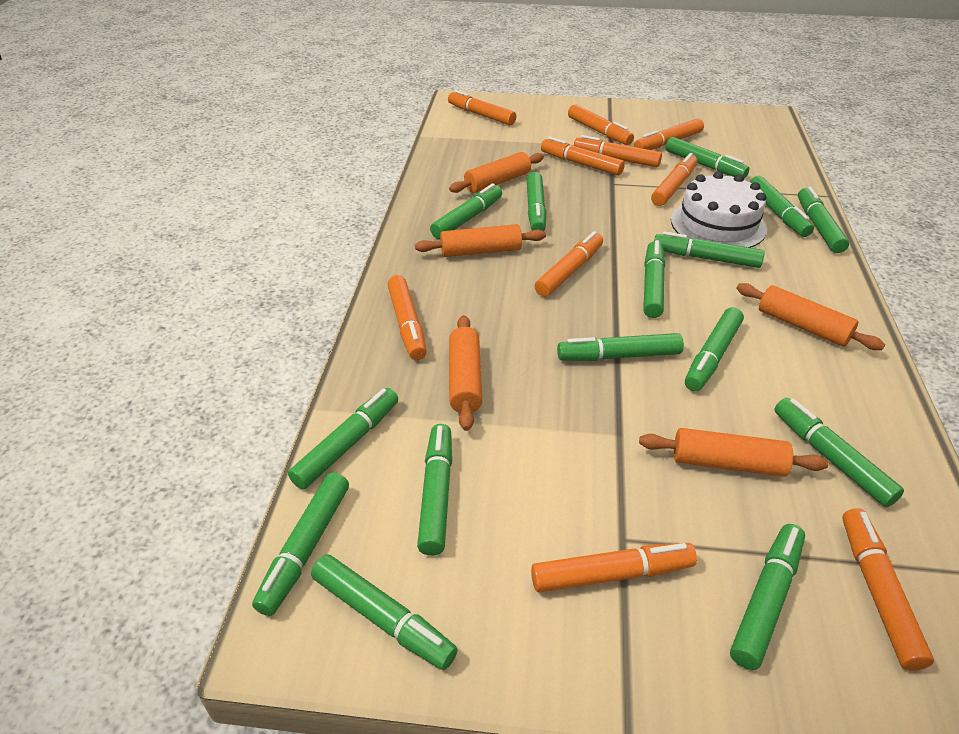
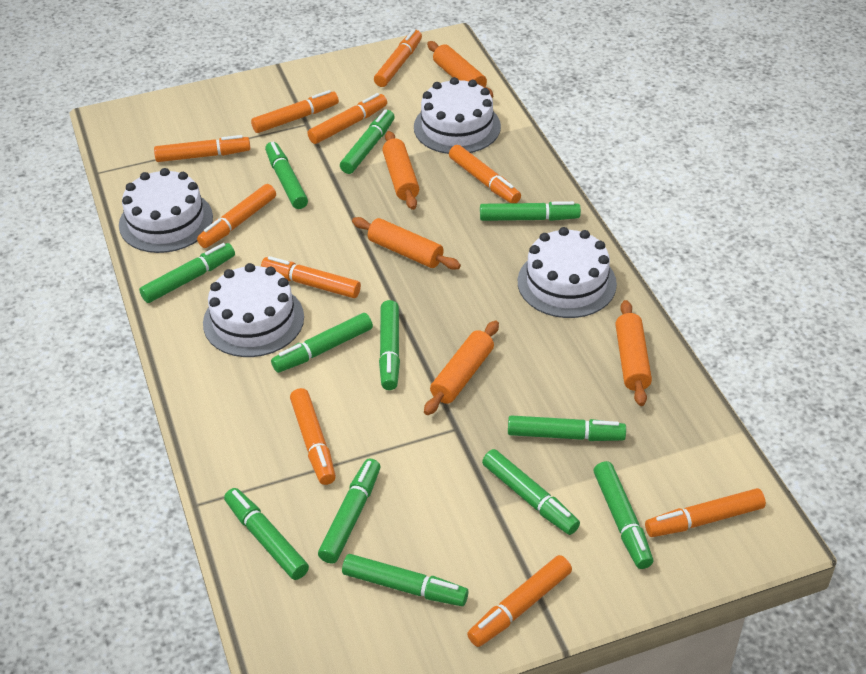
green marker: [252,472,349,616] [288,388,398,489] [311,554,458,670] [417,424,452,556] [430,183,502,239] [527,172,546,231] [557,333,684,361] [643,240,665,318] [654,231,765,268] [665,137,750,179] [685,307,744,391] [730,524,805,670] [750,176,814,237] [774,398,904,507] [798,187,849,253] = 15 -> [139,243,235,303] [224,488,309,580] [265,142,308,209] [271,313,373,373] [318,458,381,564] [340,109,395,174] [342,554,468,606] [379,300,400,390] [480,201,581,221] [482,449,580,535] [508,415,626,441] [594,461,653,569] = 12
white cake: [671,171,767,248] = 1 -> [119,168,213,253] [203,263,304,357] [414,77,501,154] [518,227,617,318] = 4

